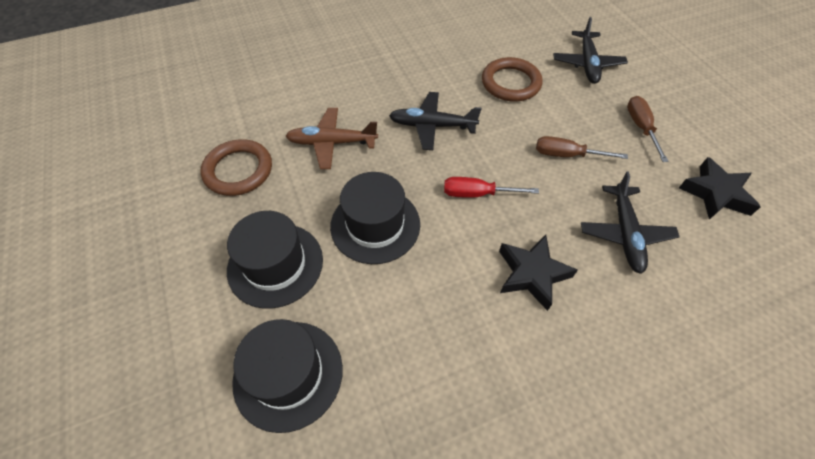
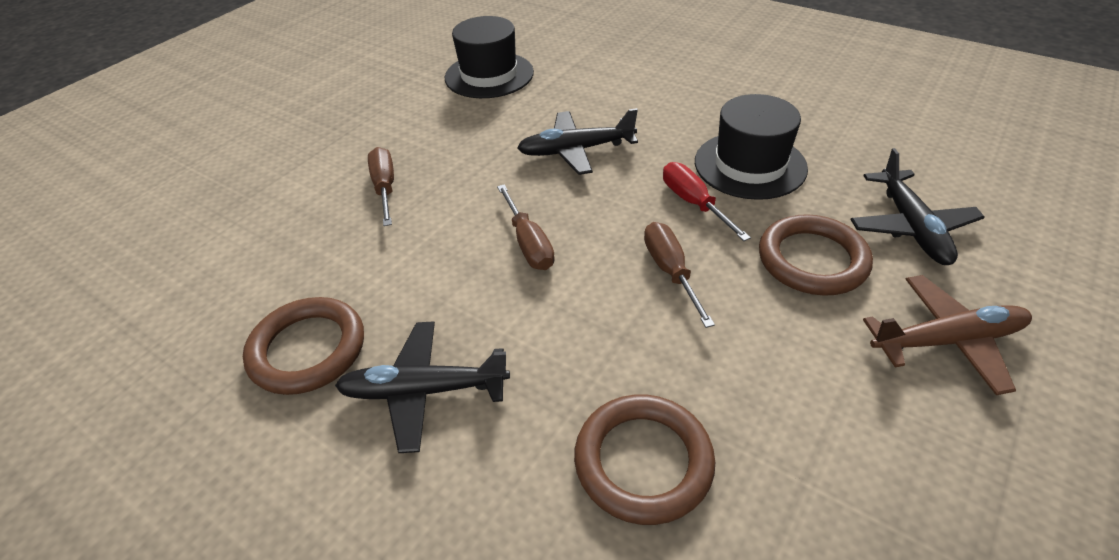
black hat: [227,211,323,309] [232,319,343,433] [330,172,420,264] = 3 -> [444,16,534,98] [695,94,808,200] = 2
black star: [499,235,578,311] [679,157,761,220] = 2 -> none = 0
brown ring: [200,139,272,196] [482,57,543,102] = 2 -> [243,297,364,395] [574,394,715,525] [759,214,873,296] = 3
brown screwdriver: [536,136,628,159] [627,96,668,162] = 2 -> [368,147,394,226] [497,184,555,270] [644,222,715,328] = 3

